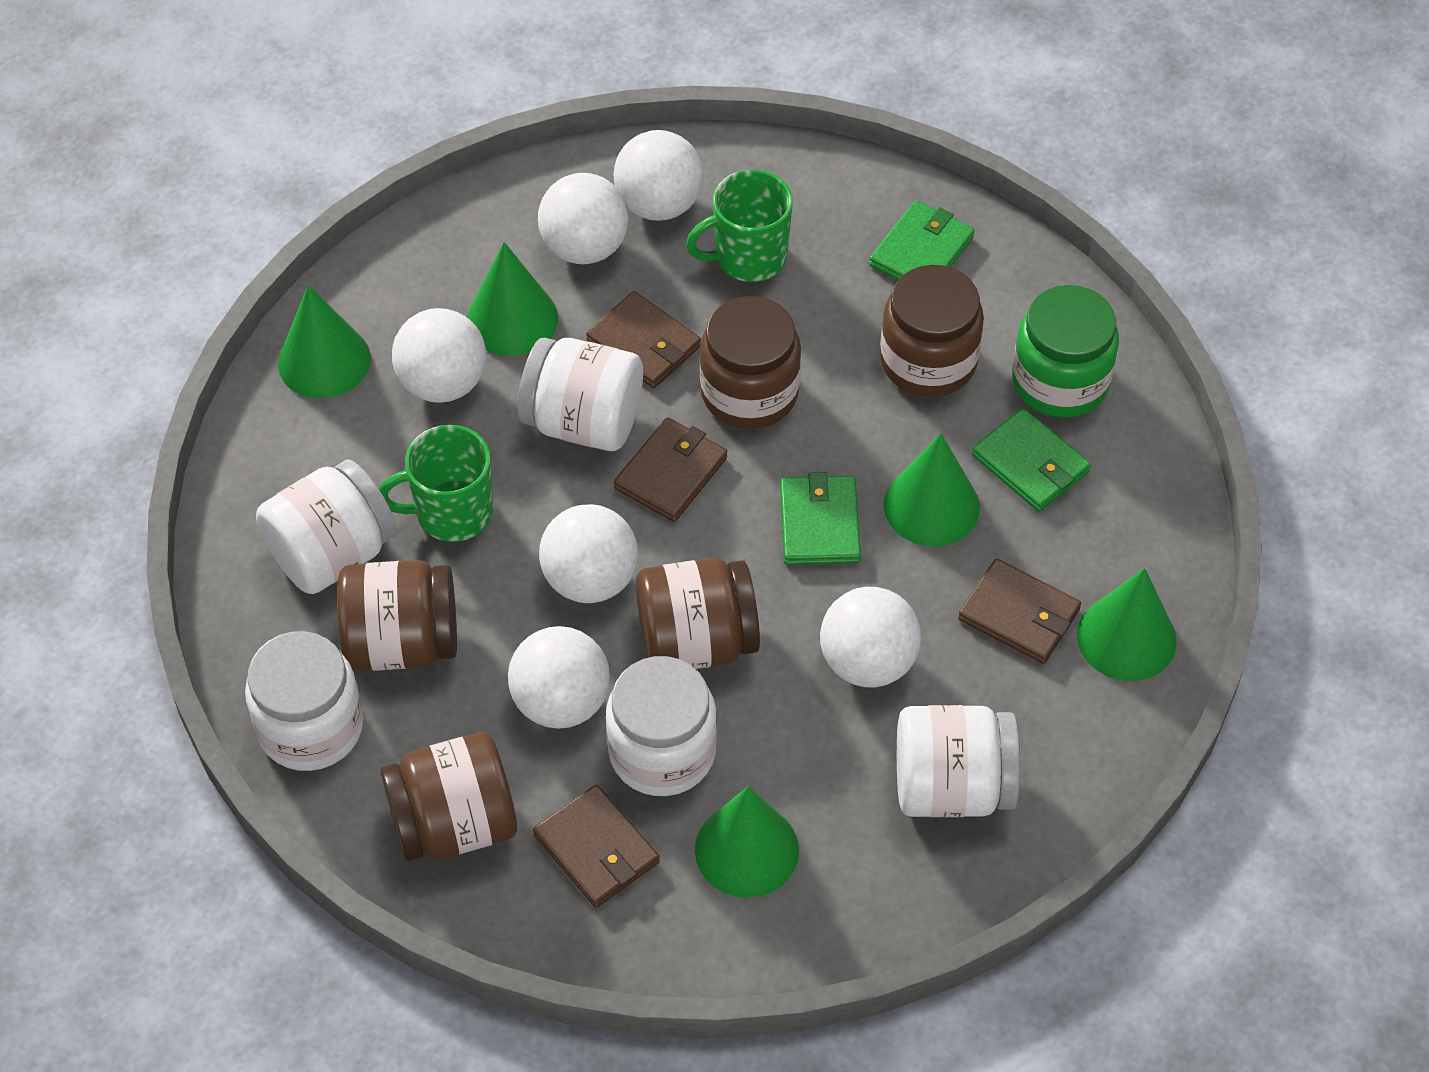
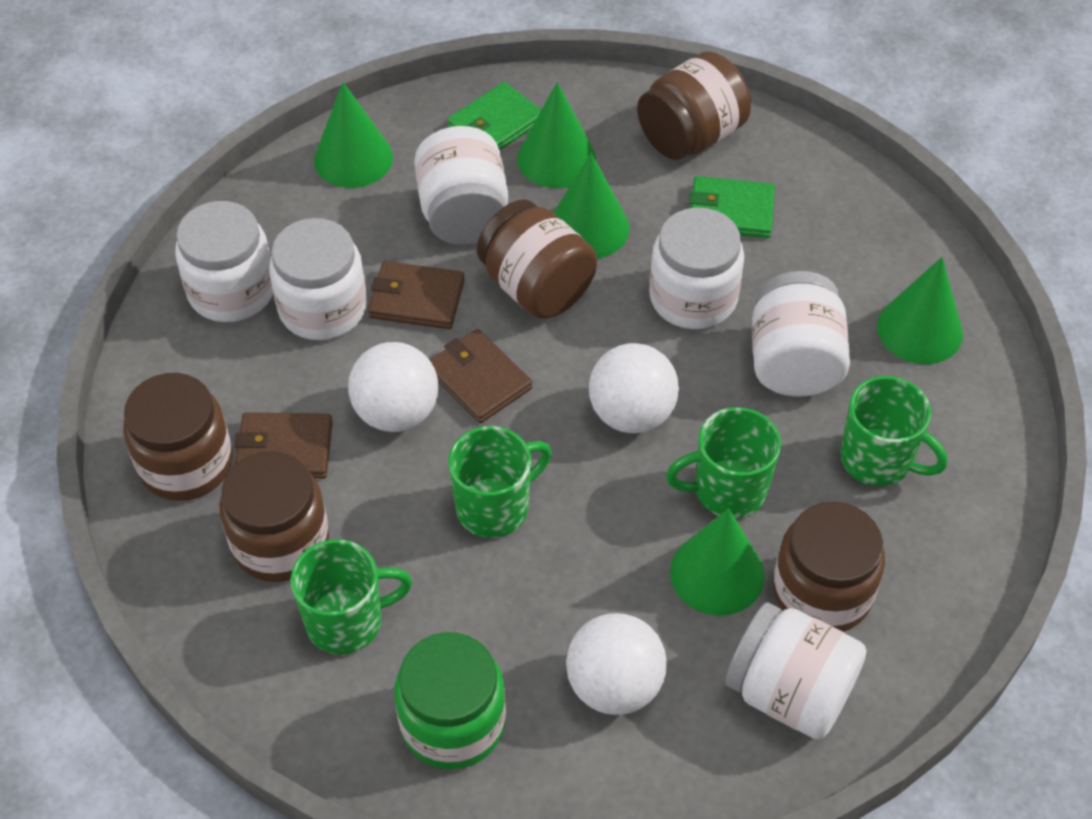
brown wallet: [533,784,660,908] [586,291,701,388] [614,417,727,522] [958,558,1081,664] = 4 -> [234,412,333,479] [368,261,465,329] [430,329,532,423] = 3
green mug: [378,425,493,542] [686,170,793,282] = 2 -> [290,539,412,655] [448,426,552,538] [666,407,781,519] [840,376,948,486] = 4
green wallet: [780,472,861,565] [869,200,975,280] [972,408,1091,512] = 3 -> [447,82,541,150] [689,176,775,238] = 2
white ball: [392,308,486,403] [508,626,610,729] [538,173,629,264] [539,504,638,603] [613,130,703,221] [820,587,921,688] = 6 -> [348,342,439,432] [566,613,667,715] [589,343,679,433] = 3
white jar: [245,631,363,771] [256,459,397,594] [518,338,643,451] [606,656,717,796] [897,705,1020,817] = 5 -> [175,201,273,322] [269,218,367,340] [414,126,508,245] [649,207,744,329] [725,602,867,739] [752,271,850,397] = 6

